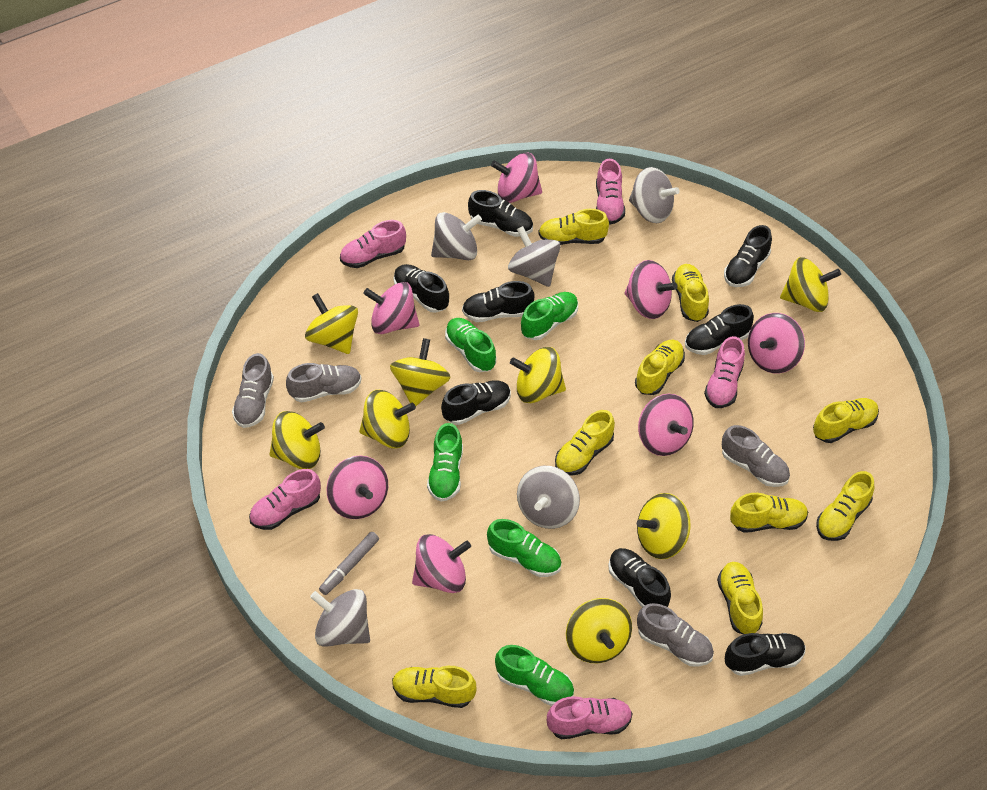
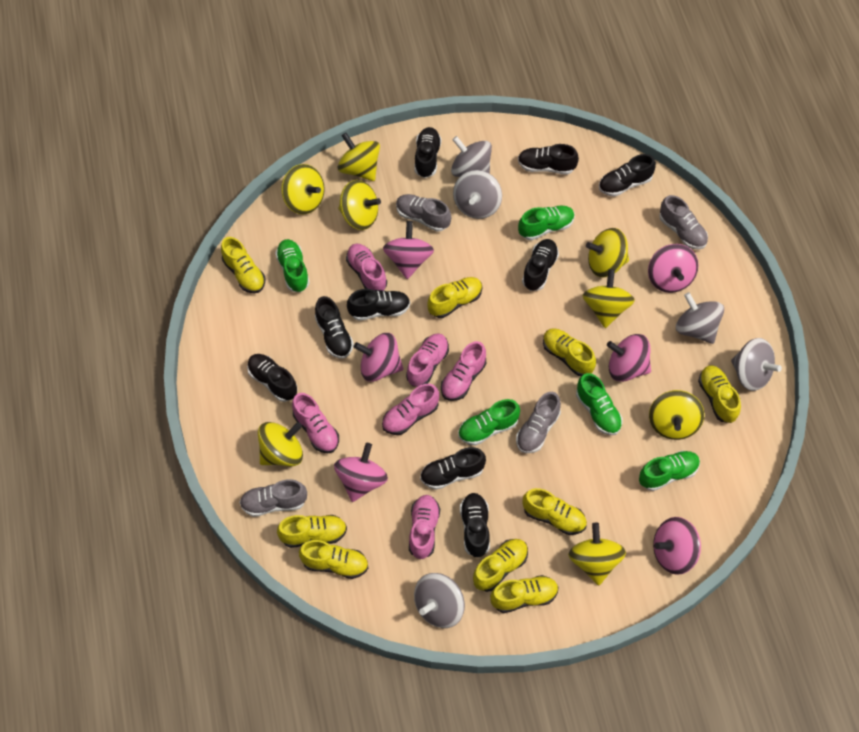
black shoe: [393,264,449,313] [441,380,511,425] [462,281,534,322] [468,190,533,237] [608,548,671,608] [685,304,754,355] [724,225,772,287] [725,633,806,676] = 8 -> [247,354,298,402] [315,296,354,359] [347,289,410,321] [414,127,442,178] [420,447,486,490] [460,493,490,558] [518,144,579,175] [522,239,559,291] [599,154,656,197] = 9
grey marker: [319,532,379,595] = 1 -> none = 0
pink shoe: [249,469,321,530] [340,220,406,268] [547,696,633,739] [596,159,625,225] [704,336,745,408] = 5 -> [292,393,339,453] [346,243,387,291] [382,384,439,435] [406,333,449,387] [409,495,440,559] [441,341,486,401] = 6
pink spinning top: [326,456,388,519] [363,282,419,334] [412,534,471,593] [491,153,542,203] [624,260,678,319] [638,394,694,456] [748,313,805,374] = 7 -> [334,443,388,502] [354,333,403,382] [383,221,434,279] [607,334,651,382] [648,244,699,293] [653,517,701,575] = 6

